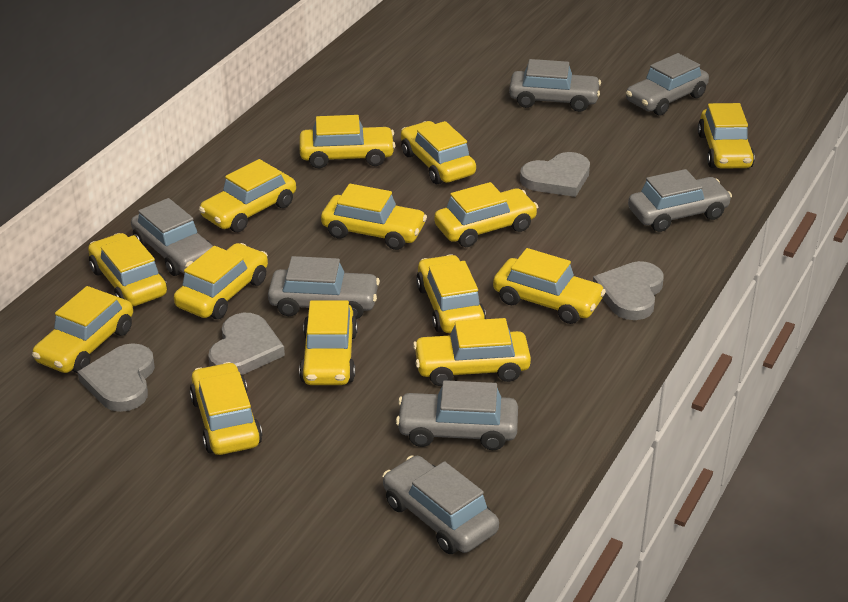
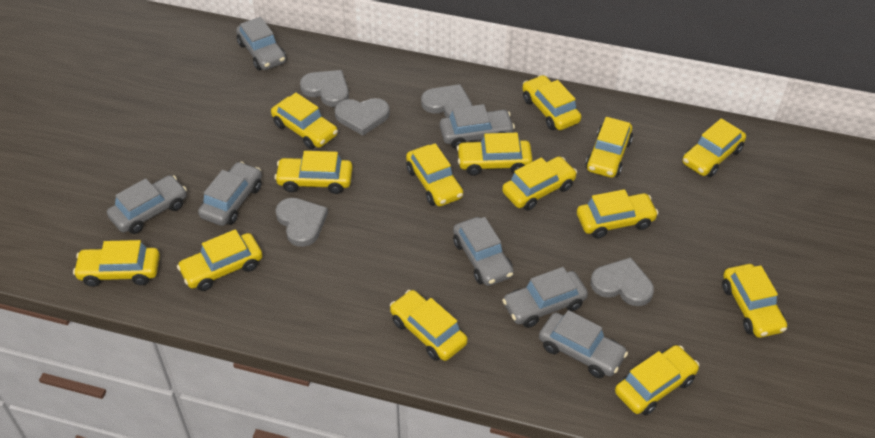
grey heart: [77,343,155,412] [208,313,285,375] [520,152,590,197] [593,261,664,320] = 4 -> [276,198,328,247] [300,70,349,107] [335,98,390,136] [421,84,472,118] [590,257,654,306] = 5

